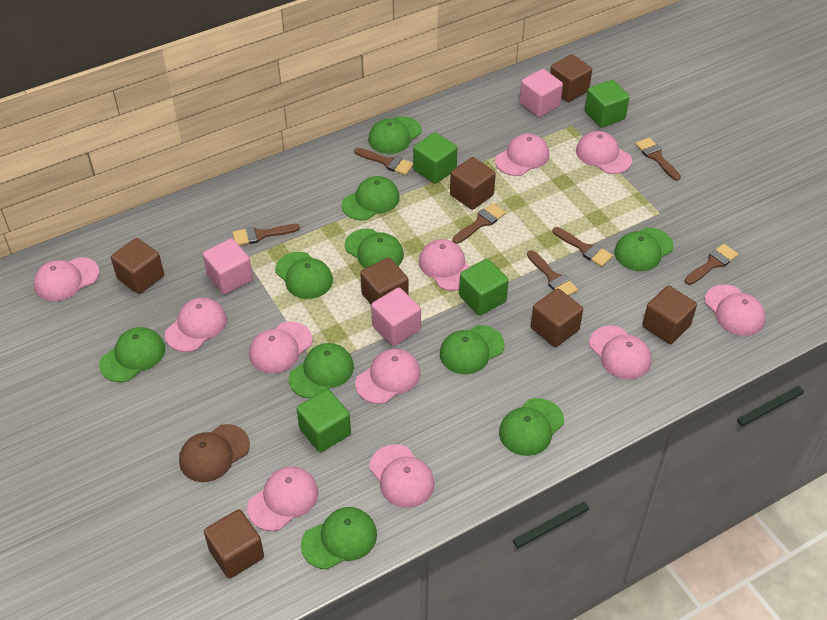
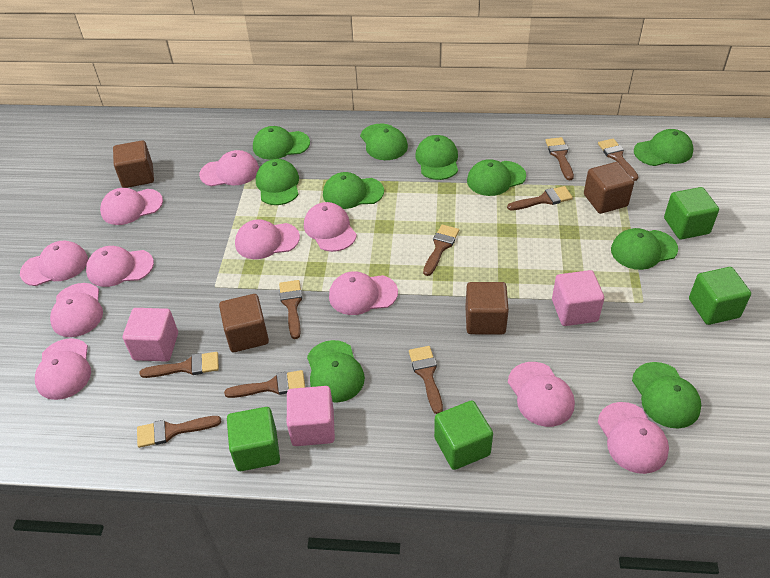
brown brush: [232,224,300,246] [354,148,413,175] [452,203,506,244] [527,250,578,296] [552,227,613,267] [635,137,681,181] [685,244,738,285] = 7 -> [137,416,221,448] [139,352,219,378] [224,370,305,398] [279,280,302,339] [409,346,443,414] [423,224,459,276] [507,186,573,211] [545,137,574,180] [598,138,638,181] = 9
brown cap: [179,424,250,482] = 1 -> none = 0
brown cube: [111,238,164,294] [204,509,264,578] [360,257,408,304] [450,157,496,210] [531,288,583,347] [550,54,592,102] [643,286,697,344] = 7 -> [113,140,154,188] [219,294,269,352] [465,282,509,334] [584,162,634,214] = 4

